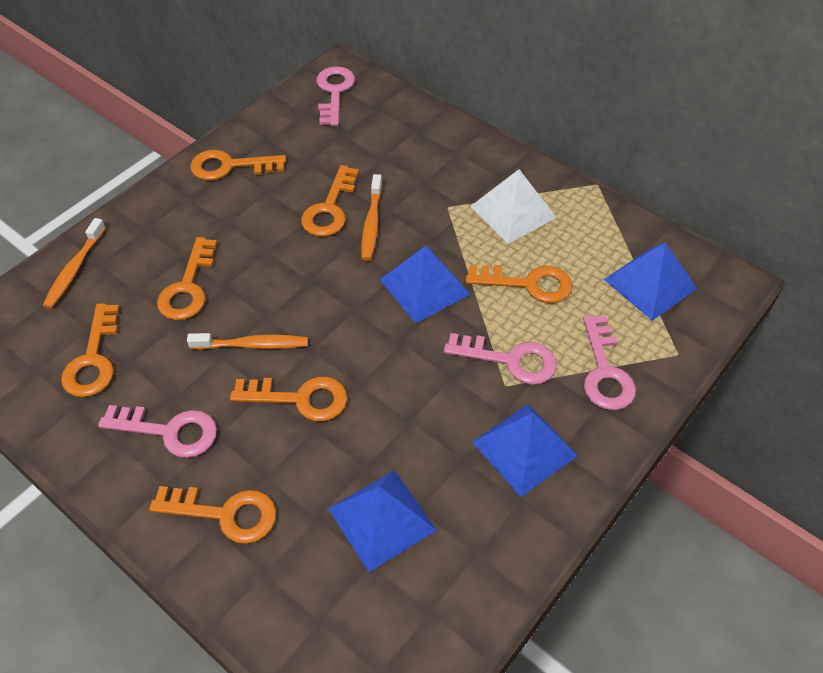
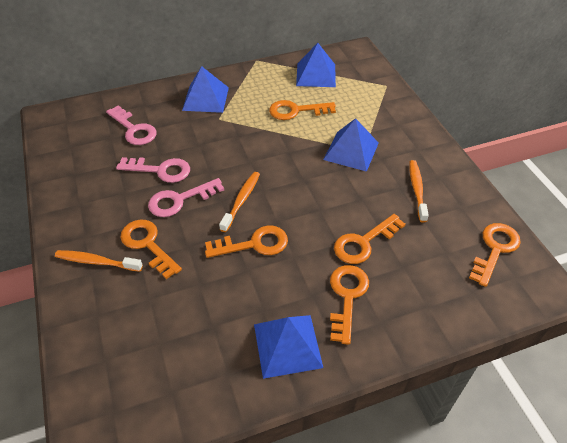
orange key: [61,303,120,397] [149,486,276,544] [157,237,217,320] [190,150,286,181] [230,377,347,422] [301,165,359,237] [466,265,573,303] = 7 -> [120,220,182,279] [205,225,288,258] [269,100,336,120] [330,265,369,345] [334,214,405,264] [469,223,521,287] = 6
pink key: [98,405,217,458] [316,67,355,126] [444,333,557,385] [583,315,636,410] = 4 -> [106,105,156,145] [116,157,190,183] [148,178,224,217] = 3
white pyramid: [470,169,557,244] = 1 -> none = 0

